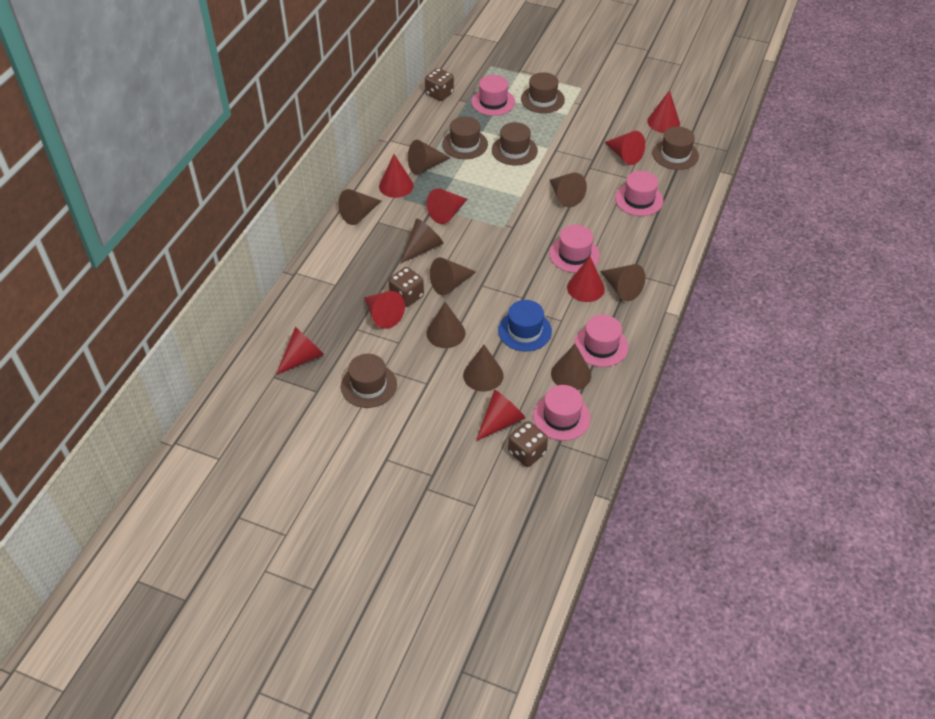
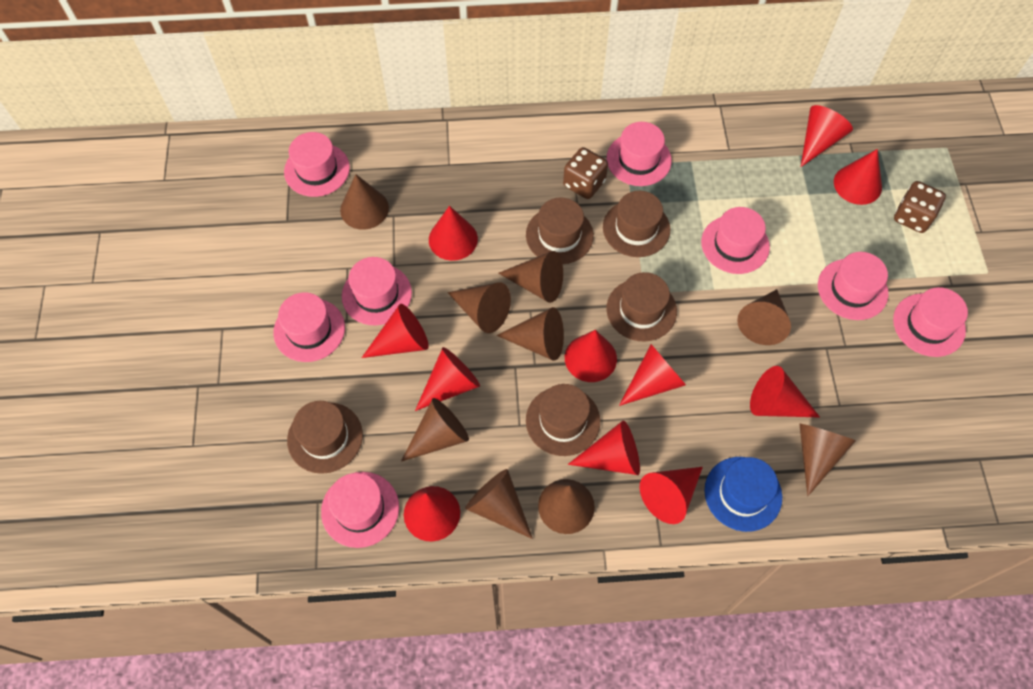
brown dice: [389,267,424,307] [425,68,454,101] [508,421,548,467] = 3 -> [563,147,608,199] [894,181,946,233] = 2
pink hat: [471,75,515,116] [533,385,591,441] [549,225,600,273] [574,315,629,367] [615,171,664,216] = 5 -> [273,292,345,362] [284,132,350,197] [321,472,399,548] [342,257,412,325] [607,122,672,186] [701,207,770,274] [818,252,888,320] [893,287,968,357] = 8
red cone: [276,326,324,375] [364,291,405,329] [379,154,413,198] [427,188,467,224] [476,390,525,441] [567,257,605,302] [604,131,645,165] [647,90,680,133] = 8 -> [362,304,429,358] [404,486,460,542] [415,347,480,411] [429,206,478,261] [565,330,617,382] [568,420,640,475] [619,344,686,406] [640,467,703,524] [750,366,820,418] [801,105,853,167] [834,149,882,205] = 11

